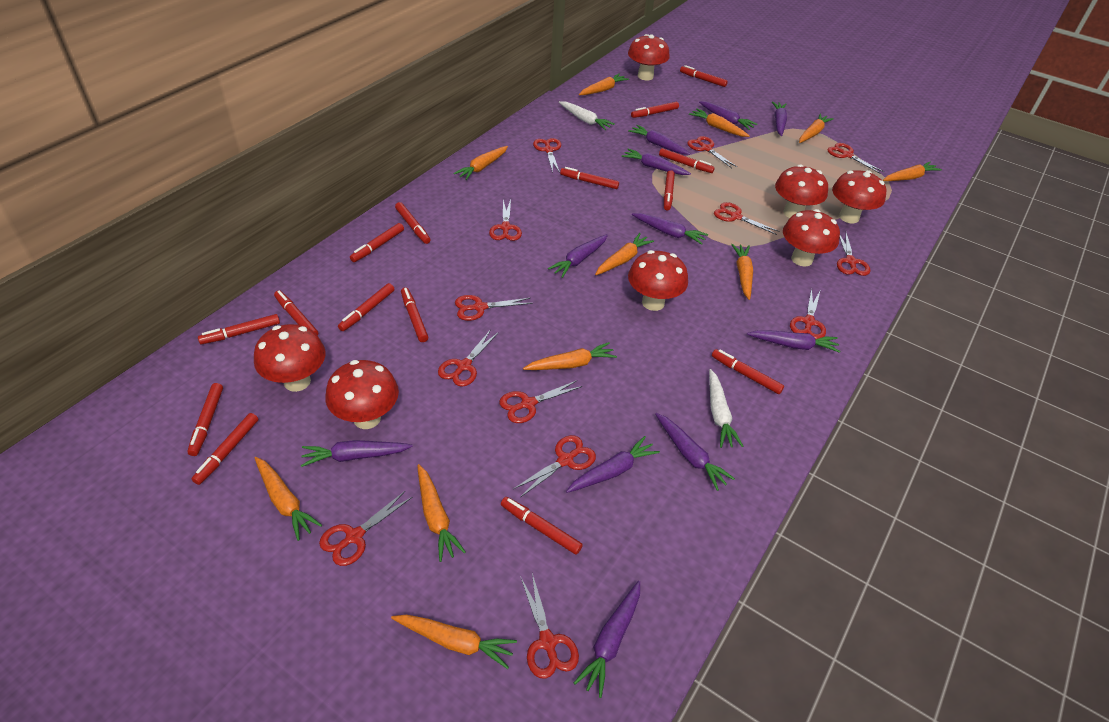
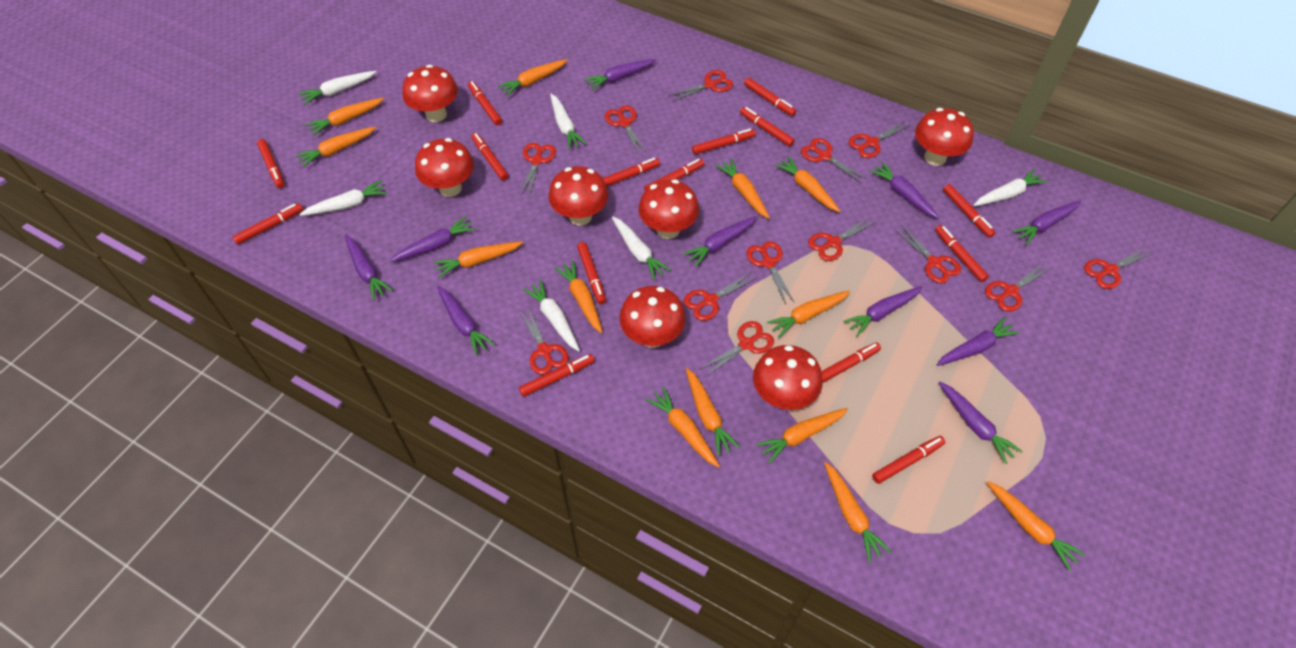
orange carrot: [255,457,322,541] [391,615,517,669] [417,464,466,562] [453,146,508,180] [523,342,617,370] [579,73,629,95] [595,233,654,275] [689,108,750,137] [731,244,753,300] [799,114,834,143] [883,161,942,181] = 11 -> [295,127,376,168] [306,98,384,136] [433,241,523,278] [497,59,568,96] [555,260,603,334] [646,387,720,468] [686,368,740,456] [715,158,770,219] [756,408,848,463] [767,290,850,338] [775,156,840,212] [824,462,891,562] [986,481,1085,571] = 13
purple carrot: [301,440,413,467] [548,234,608,278] [566,436,660,493] [574,581,640,698] [622,149,691,175] [628,125,690,155] [632,213,708,245] [655,413,735,491] [699,101,757,130] [747,330,840,353] [772,101,787,136] = 11 -> [345,235,393,301] [390,216,476,263] [437,286,495,356] [584,59,656,90] [683,216,757,267] [843,286,923,337] [869,162,939,219] [937,317,1020,366] [939,382,1023,464] [1012,201,1081,245] = 10
white carrot: [559,101,615,130] [709,369,743,448] = 2 -> [298,71,376,105] [299,180,388,216] [523,280,580,351] [550,94,587,150] [612,216,671,280] [973,169,1047,206] = 6

